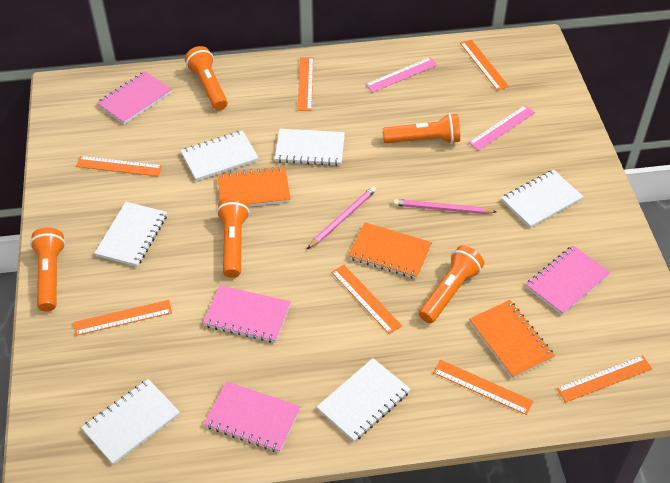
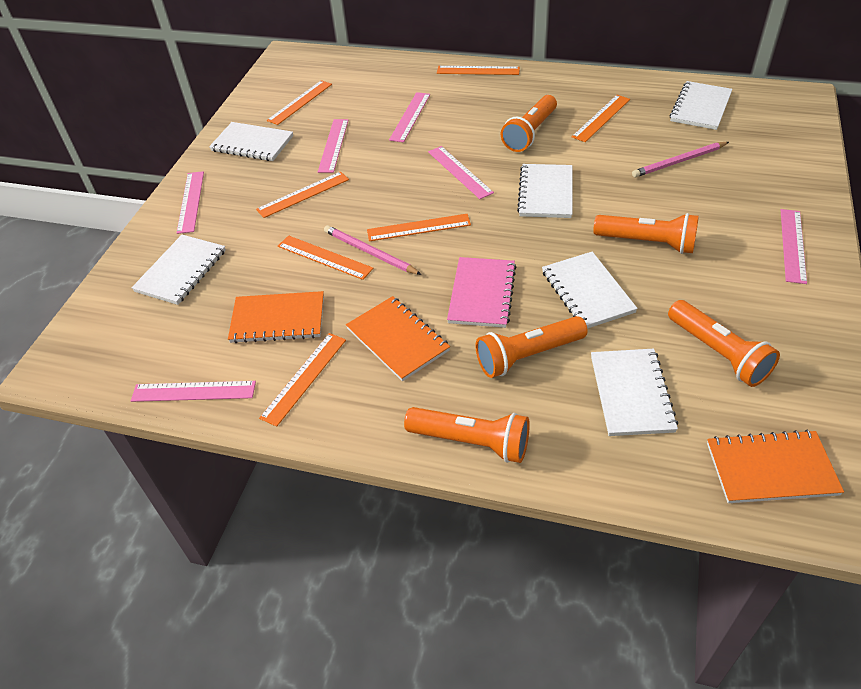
pink notebook: [97,71,172,124] [203,285,291,343] [204,381,301,453] [526,245,610,315] = 4 -> [447,257,516,328] = 1
pink ruler: [365,57,438,93] [468,105,535,151] = 2 -> [131,381,256,402] [177,171,204,234] [318,119,348,173] [389,92,430,142] [428,146,494,199] [781,209,807,284] = 6

